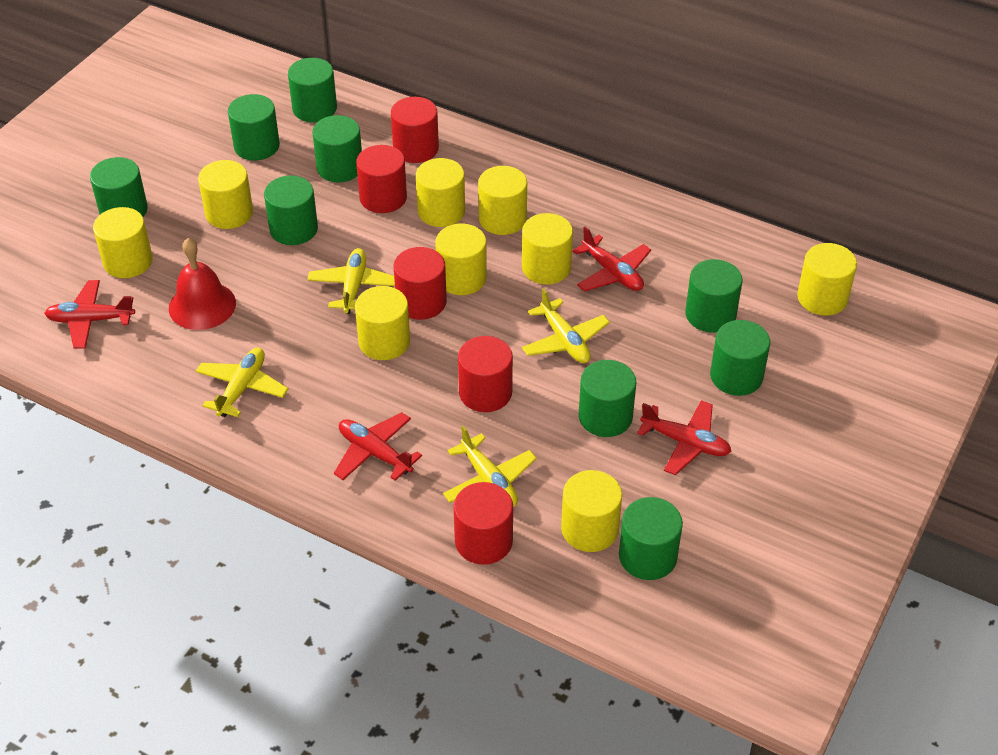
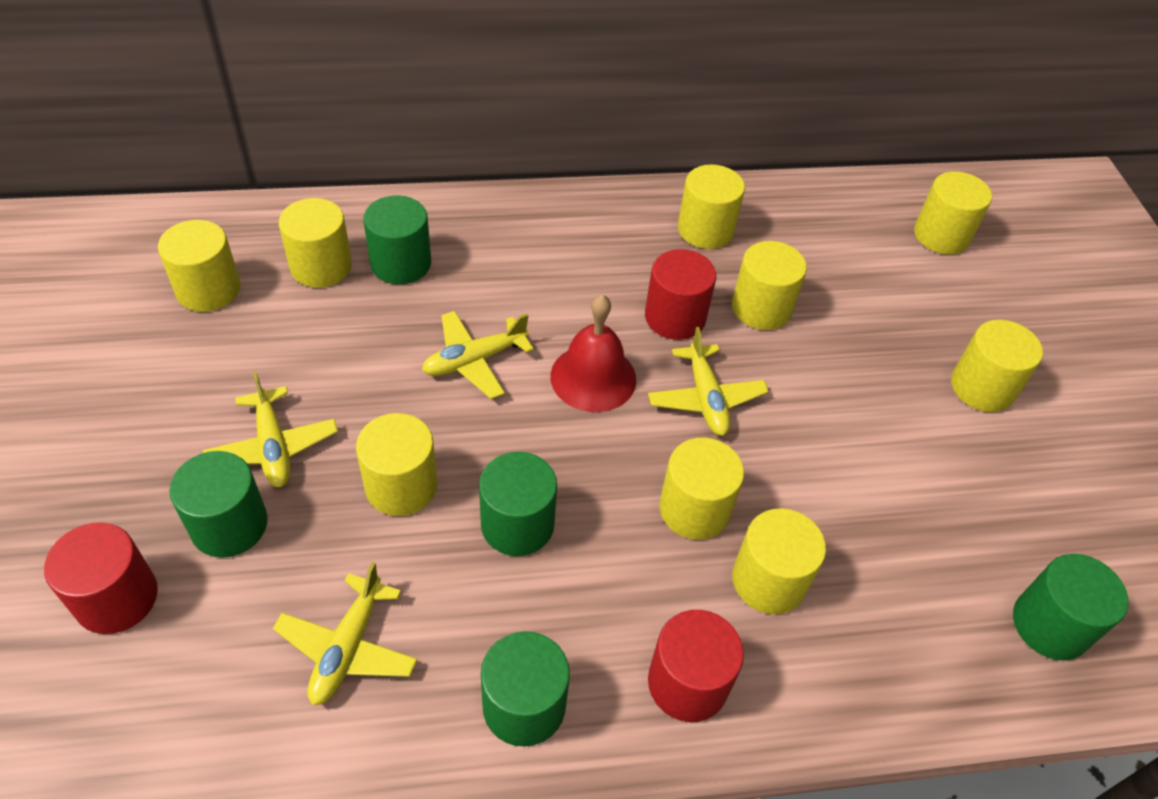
green cylinder: [90,157,148,217] [228,94,280,160] [264,175,318,245] [288,58,337,122] [312,115,362,182] [579,360,636,437] [619,497,683,580] [685,259,743,333] [710,320,770,396] = 9 -> [169,451,268,558] [363,195,431,284] [479,452,557,556] [481,631,570,747] [1013,554,1128,660] = 5
red cylinder: [356,145,407,213] [391,97,439,163] [393,247,447,320] [453,482,513,565] [458,336,513,412] = 5 -> [44,522,158,634] [645,249,716,340] [648,610,744,722] = 3
red plane: [44,280,135,349] [334,412,422,481] [572,227,651,292] [637,400,732,475] = 4 -> none = 0

